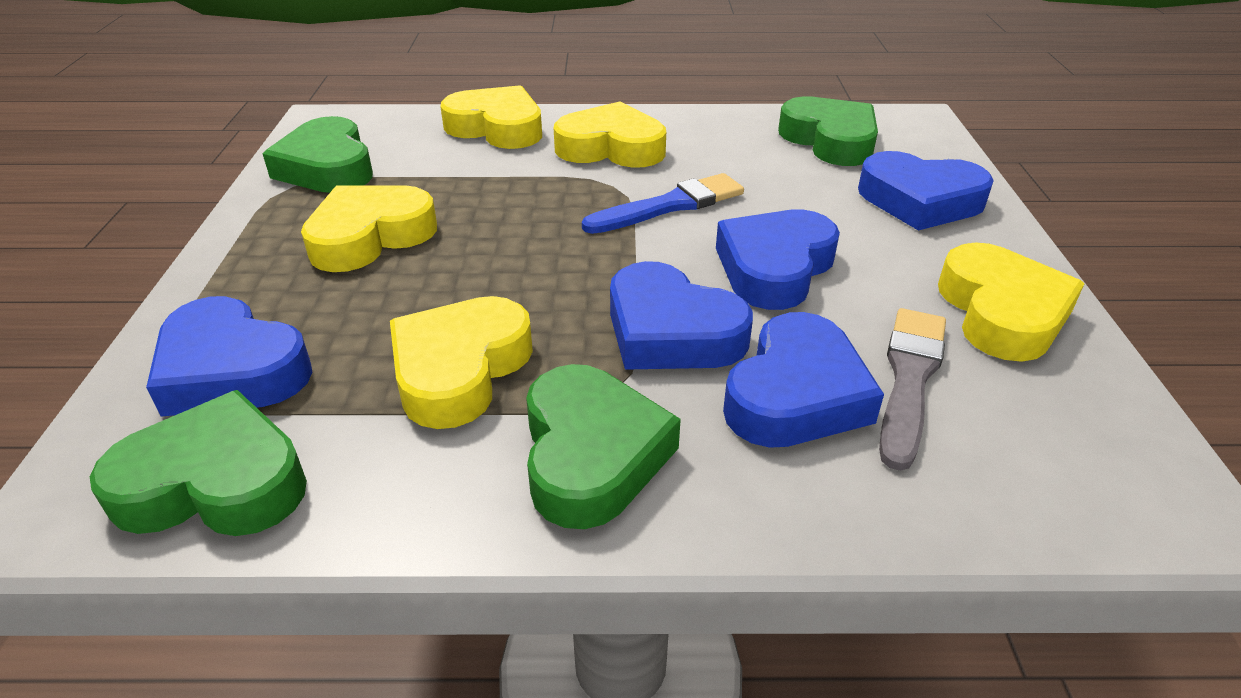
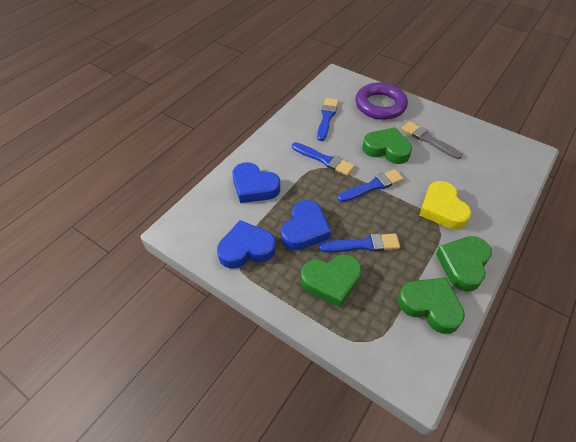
blue brush: [582,173,744,234] = 1 -> [292,142,355,176] [317,98,338,141] [319,233,400,252] [338,169,404,202] = 4
blue heart: [146,296,312,417] [610,261,753,370] [716,210,840,310] [723,312,884,448] [858,151,994,231] = 5 -> [217,220,276,269] [233,162,280,203] [281,200,331,251] = 3
purple ring: none = 0 -> [355,82,408,120] = 1
yellow heart: [301,185,437,272] [390,296,533,429] [440,85,542,149] [554,102,666,168] [938,242,1085,362] = 5 -> [420,181,471,230] = 1

